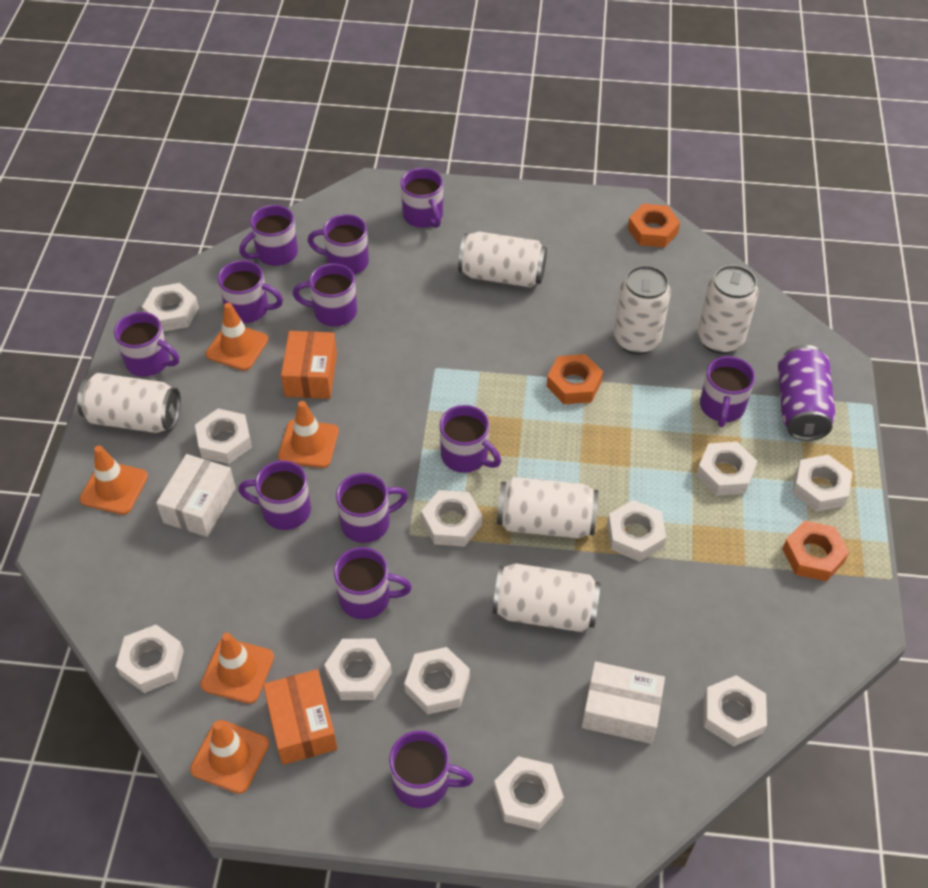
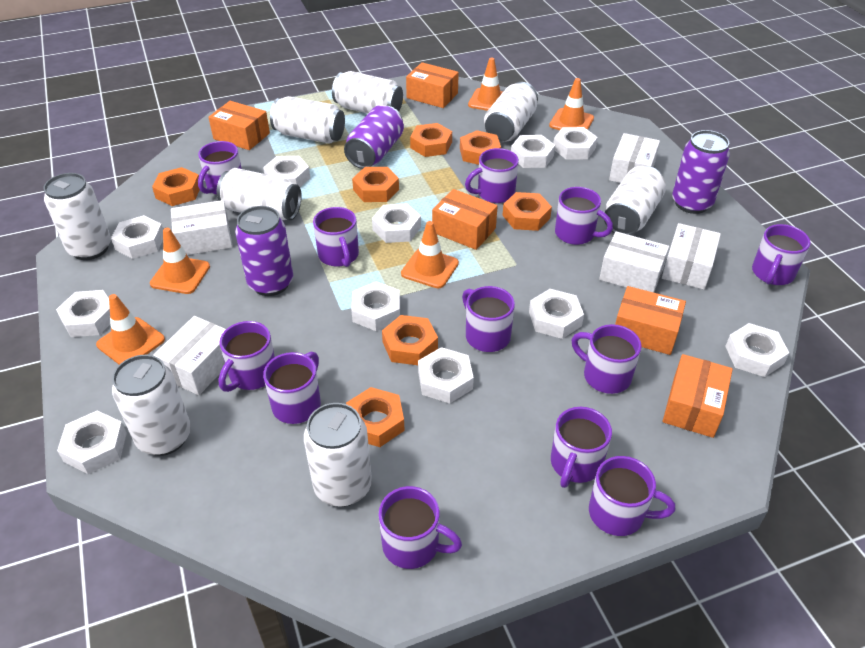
orange box: [263,669,338,765] [281,331,337,399] = 2 -> [208,101,270,150] [406,62,459,108] [432,189,498,250] [615,286,686,355] [663,354,733,438] = 5
orange nut: [546,354,603,404] [628,204,680,248] [782,520,849,581] = 3 -> [152,167,200,206] [346,387,405,447] [352,167,399,202] [382,315,438,365] [410,123,452,157] [460,130,501,165] [502,192,552,231] = 7
purple can: [778,345,836,441] = 1 -> [235,206,293,296] [344,105,404,169] [672,130,730,214] = 3
white box: [156,454,236,537] [582,661,665,744] = 2 -> [153,316,226,395] [171,200,233,255] [599,231,669,293] [609,133,660,183] [662,223,721,290] = 5
white can: [77,373,181,433] [458,231,547,288] [493,563,601,632] [497,477,598,538] [614,265,671,355] [697,265,759,354] = 6 -> [43,173,111,260] [112,355,191,456] [217,168,302,221] [270,96,345,144] [304,403,372,507] [332,71,403,114] [484,82,538,142] [604,166,666,235] = 8

